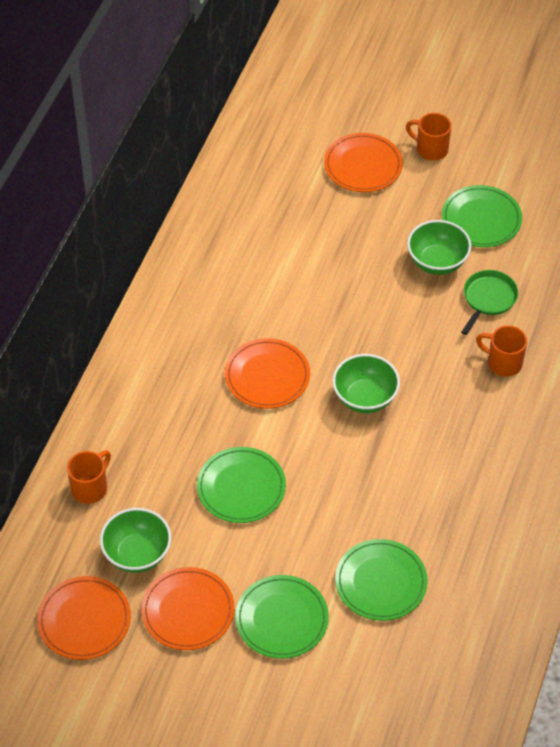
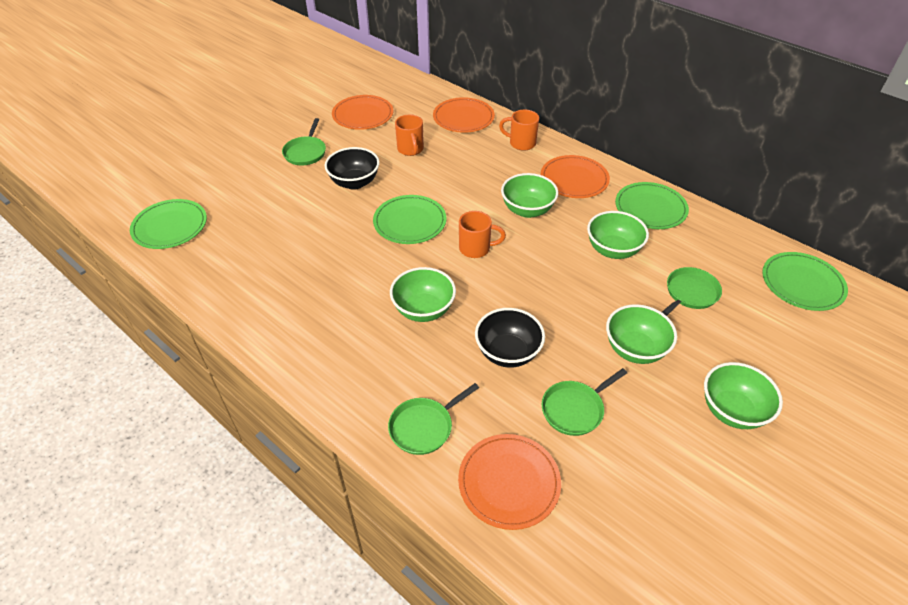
black bowl: none = 0 -> [325,147,379,190] [475,308,545,368] = 2
green bowl: [100,508,171,573] [332,354,400,413] [407,220,471,275] = 3 -> [390,267,456,322] [501,173,558,218] [587,211,649,259] [606,304,677,364] [704,362,783,429] = 5
green pan: [461,270,518,335] = 1 -> [282,118,326,165] [388,383,479,455] [542,368,627,436] [662,267,722,316] = 4

